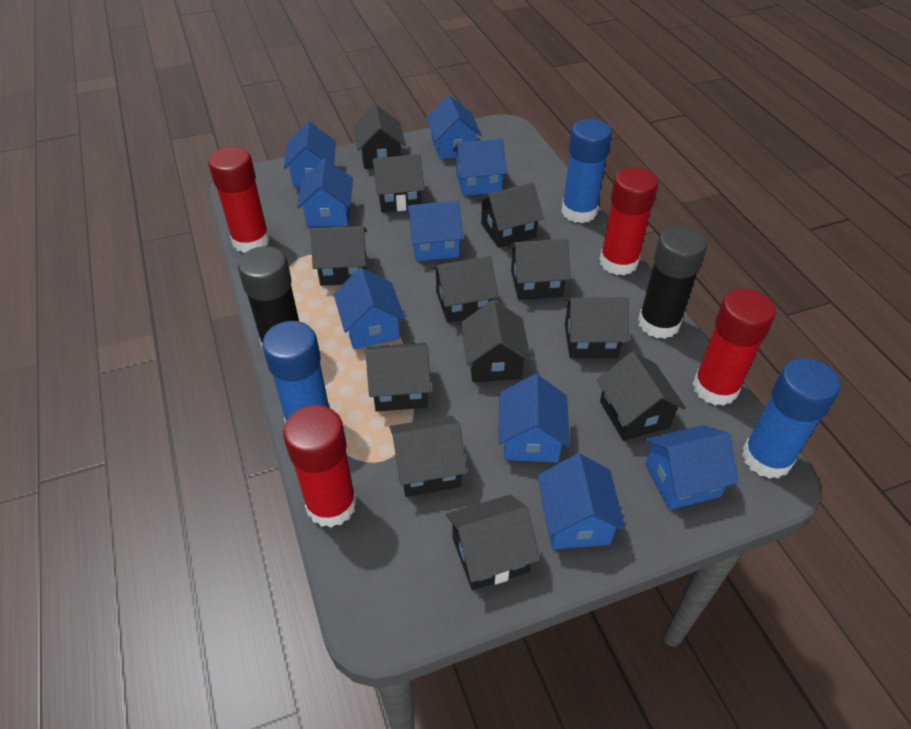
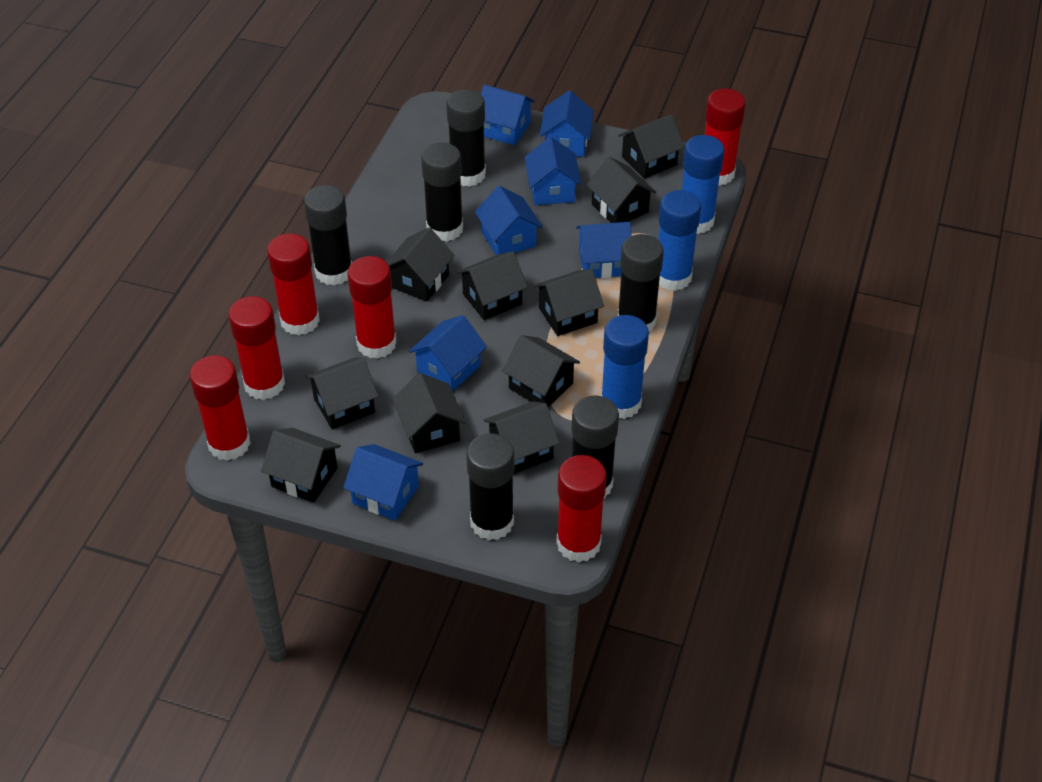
black glue stick: [238,246,299,352] [638,226,707,339] = 2 -> [304,185,352,286] [421,143,463,242] [446,89,486,187] [466,433,514,540] [571,395,619,498] [617,234,664,331] = 6
black house: [311,226,367,286] [353,104,406,169] [366,343,431,412] [372,154,425,212] [390,416,467,497] [431,256,498,323] [446,494,540,591] [461,300,531,382] [477,182,544,248] [509,239,571,300] [564,297,629,358] [597,351,686,441] = 12 -> [261,428,341,503] [305,358,379,430] [387,228,454,302] [392,373,466,453] [457,251,528,320] [484,401,560,474] [502,335,580,407] [534,269,604,336] [587,157,657,223] [618,114,685,179] = 10
blue house: [284,122,336,187] [297,158,353,227] [334,268,405,349] [406,201,463,261] [426,95,482,160] [453,139,507,196] [498,374,570,463] [538,453,626,549] [645,425,739,510] = 9 -> [343,444,423,521] [409,315,487,392] [475,186,543,255] [481,85,535,145] [524,137,581,205] [540,91,594,157] [576,222,632,278] = 7
red glue stick: [208,147,270,253] [283,405,357,528] [599,167,658,275] [693,289,776,406] = 4 -> [190,355,251,461] [228,296,285,400] [267,233,320,336] [347,256,397,359] [556,455,607,562] [705,88,746,186] = 6

